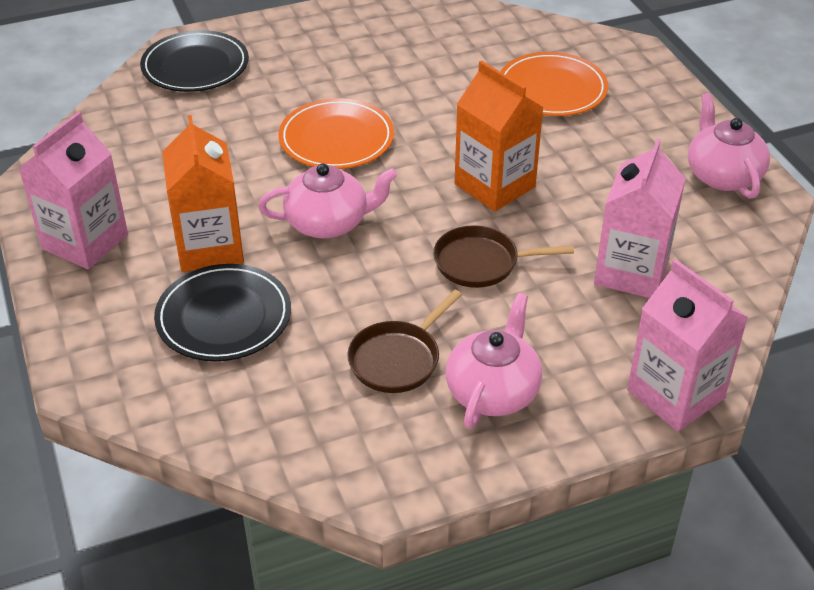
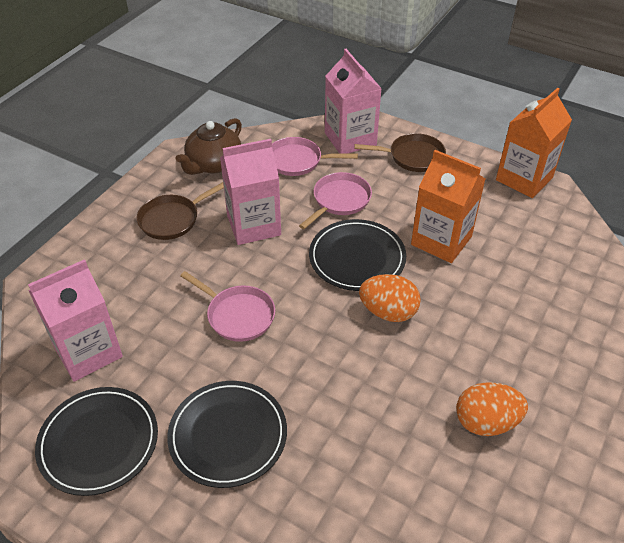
black plate: [140,30,249,92] [154,264,291,361] = 2 -> [35,387,158,496] [167,381,287,488] [309,219,406,291] = 3
brown teapot: none = 0 -> [176,118,242,175] = 1
orange egg: none = 0 -> [359,274,421,322] [456,382,528,436] = 2
orange plate: [278,98,394,169] [500,52,608,116] = 2 -> none = 0
pink pan: none = 0 -> [181,271,275,342] [272,137,358,176] [299,172,372,229] = 3
pink teapot: [258,163,398,239] [446,293,542,429] [688,93,770,199] = 3 -> none = 0

